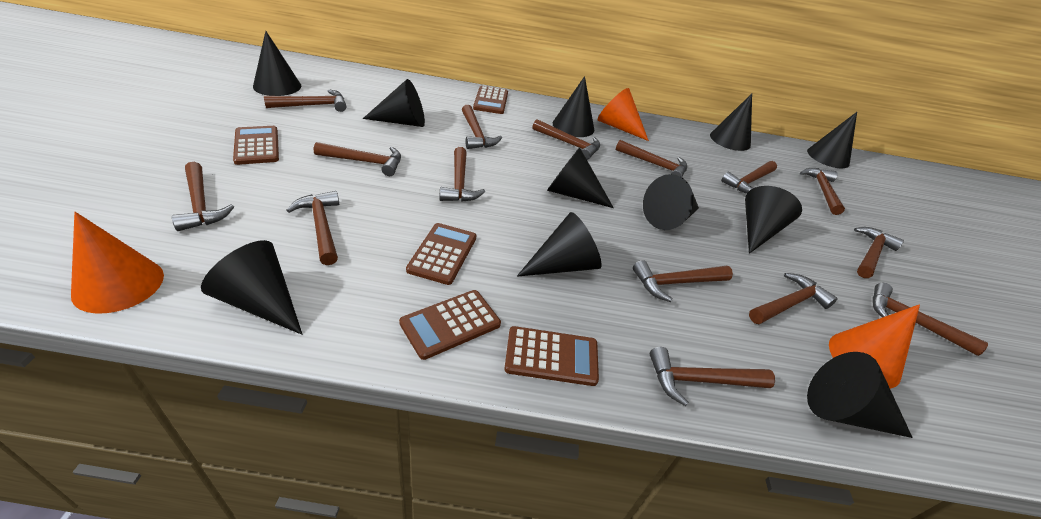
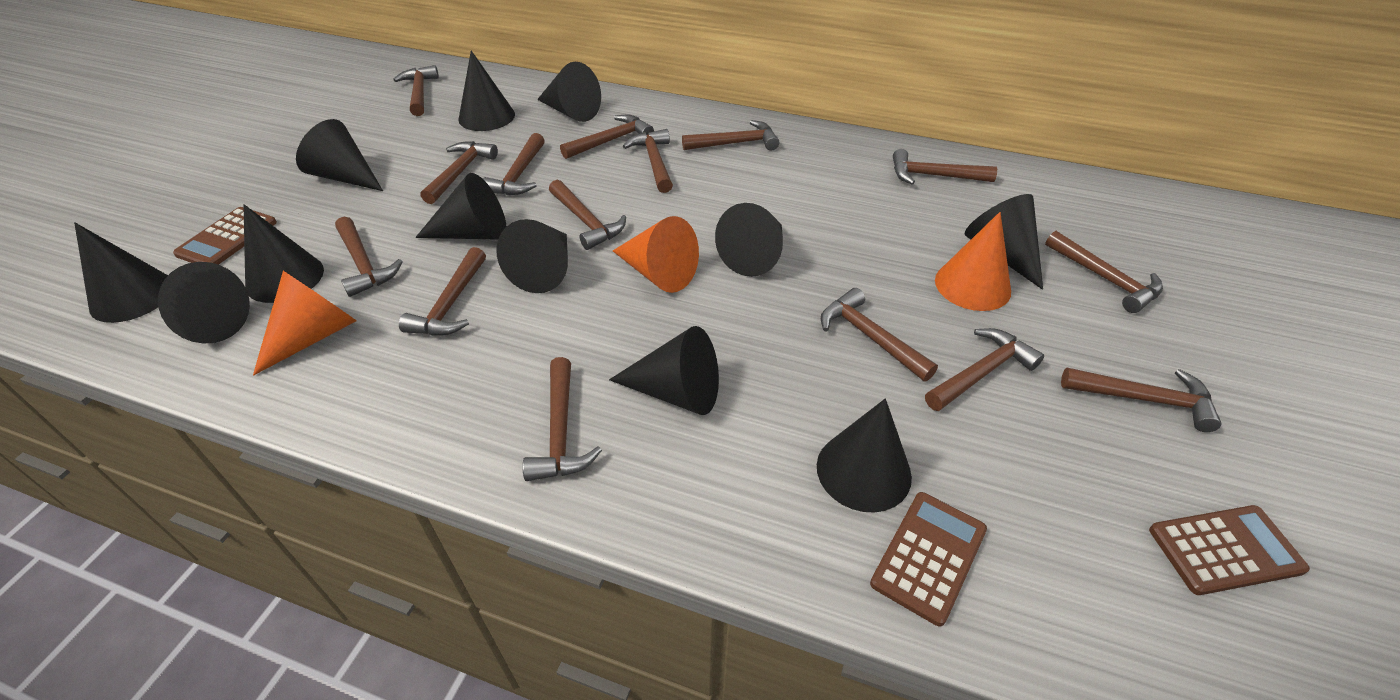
black cone: [201,240,302,335] [253,31,301,96] [363,79,425,127] [517,212,602,277] [547,147,614,208] [553,76,594,137] [643,174,699,230] [710,94,752,151] [745,186,802,254] [807,112,857,168] [807,352,913,438] = 11 -> [74,222,168,323] [158,262,250,343] [243,204,324,303] [296,119,383,191] [415,173,506,240] [458,50,515,131] [496,219,568,293] [537,62,601,122] [609,326,719,415] [715,203,783,277] [817,399,912,513] [965,194,1043,290] = 12
brown calculator: [233,126,279,165] [399,290,501,360] [406,223,476,285] [473,86,508,114] [504,326,599,386] = 5 -> [173,207,277,265] [870,492,987,626] [1149,505,1310,595] = 3

